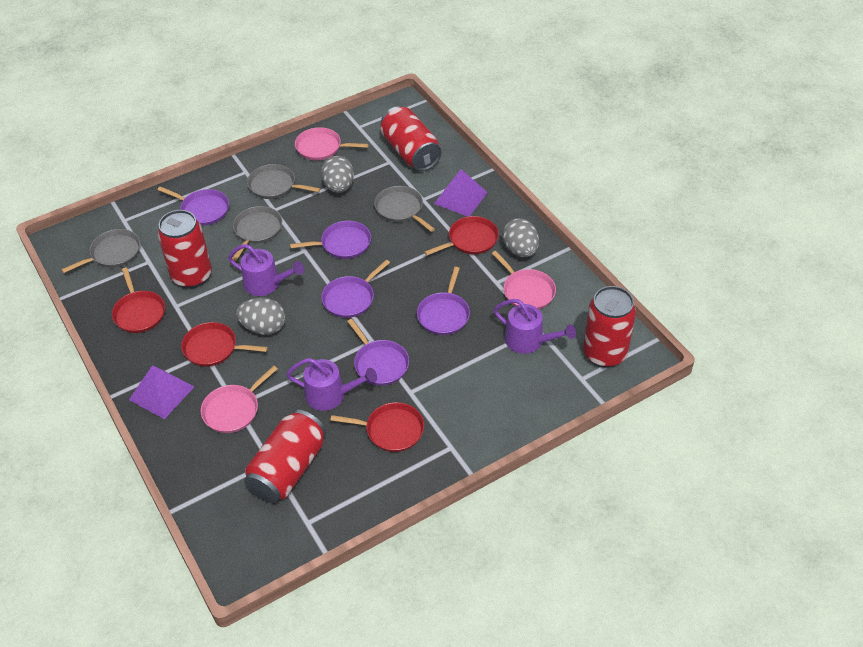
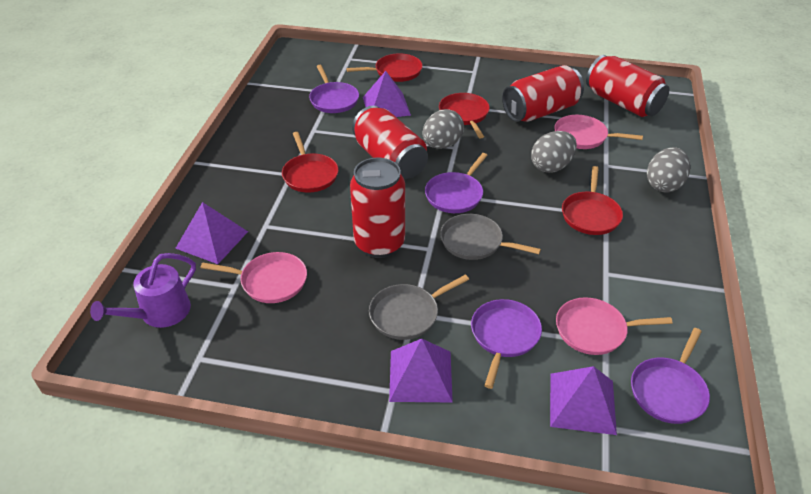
grey pan: [61,229,140,273] [232,206,282,261] [247,164,320,199] [374,186,435,232] = 4 -> [369,275,469,340] [440,214,541,260] = 2
purple pan: [158,186,229,226] [290,221,371,259] [321,260,390,318] [347,319,409,386] [417,267,470,335] = 5 -> [309,65,359,113] [425,153,487,213] [471,299,542,389] [631,328,710,424] = 4
purple pyramid: [129,366,194,419] [434,169,488,217] = 2 -> [175,202,248,264] [363,71,411,117] [389,339,453,402] [550,366,617,435] = 4
purple watering can: [228,244,304,296] [286,358,377,411] [494,299,576,354] = 3 -> [90,253,196,328] = 1

